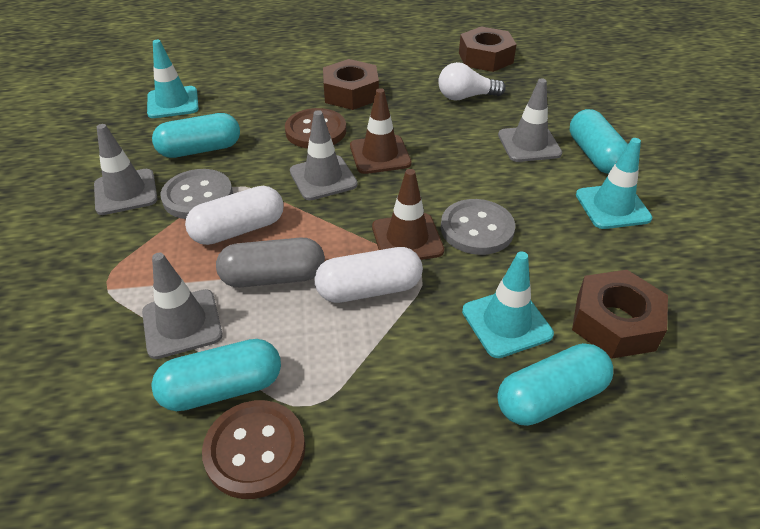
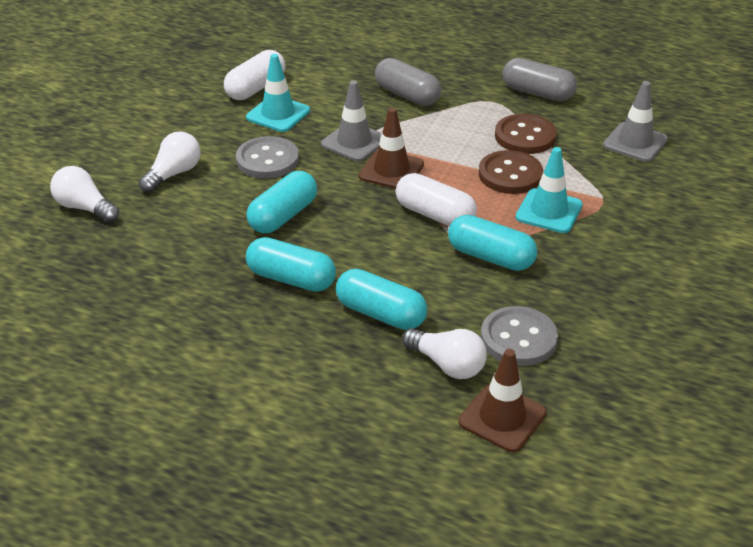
brown nut: [323,59,379,110] [459,26,517,72] [572,270,668,359] = 3 -> none = 0
grey capsule: [216,237,325,287] = 1 -> [375,58,441,106] [503,58,577,101] = 2
grey traffic cone: [94,124,158,215] [142,253,222,359] [290,110,358,200] [498,78,562,162] = 4 -> [321,80,382,162] [603,81,668,162] = 2
turquoise traffic cone: [147,40,199,118] [462,251,554,358] [576,138,652,229] = 3 -> [246,54,310,132] [515,147,583,233] = 2
white light bulb: [438,62,506,101] = 1 -> [50,166,119,223] [139,131,201,193] [402,328,487,379] = 3

